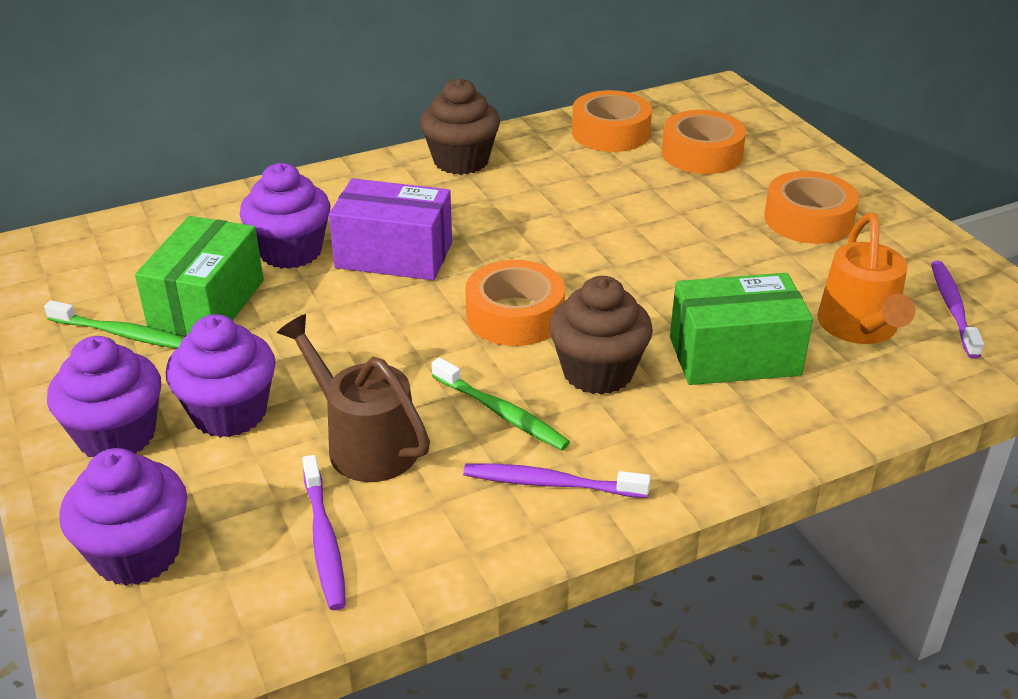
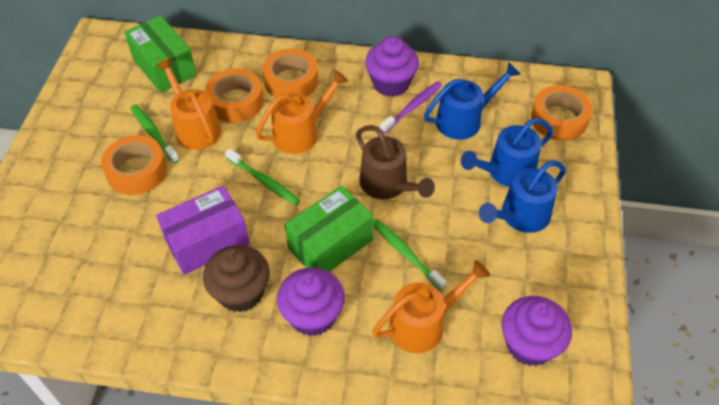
blue watering can: none = 0 -> [424,62,521,140] [461,118,554,187] [479,160,566,233] = 3
brown cupcake: [420,78,500,175] [549,276,653,395] = 2 -> [203,245,270,312] = 1
green toothbrush: [44,300,184,348] [432,357,570,450] = 2 -> [131,104,179,164] [225,148,300,205] [373,219,447,291] = 3
orange watering can: [817,213,916,344] = 1 -> [156,58,221,150] [255,70,348,154] [372,260,490,353] = 3
purple cupcake: [47,336,161,457] [59,448,187,586] [166,314,276,438] [240,163,331,269] = 4 -> [277,267,345,336] [365,36,419,97] [502,296,572,366] = 3
purple toothbrush: [302,455,346,610] [463,463,651,498] [931,261,984,359] = 3 -> [380,81,442,133] = 1

